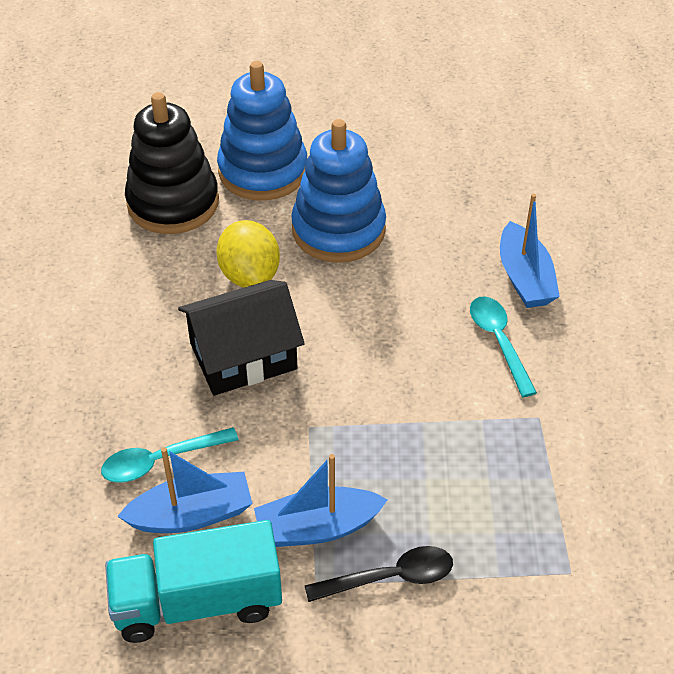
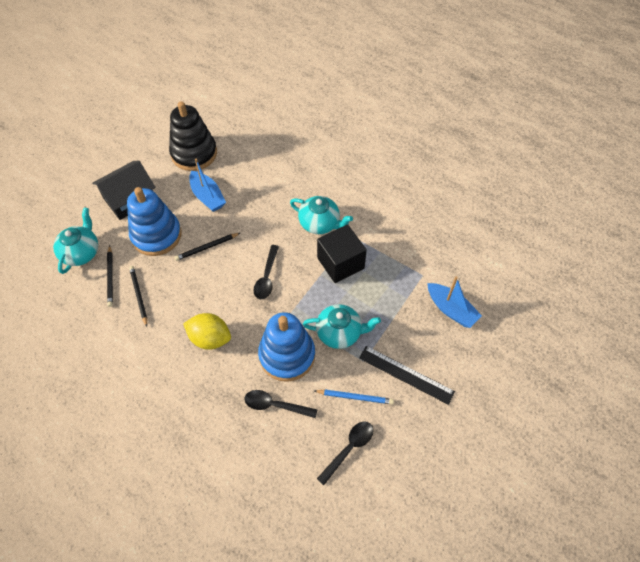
black cube: none = 0 -> [317,224,367,283] = 1
black pencil: none = 0 -> [107,245,113,307] [129,266,147,327] [174,233,240,261] = 3
black ruler: none = 0 -> [359,346,455,405] = 1
black spoon: [304,546,453,602] = 1 -> [244,390,317,418] [253,245,279,299] [317,421,373,485] = 3
blue boat: [117,447,252,533] [254,454,388,547] [500,194,560,308] = 3 -> [189,159,226,212] [427,276,482,328] = 2
blue pencil: none = 0 -> [315,389,394,404] = 1
turquoise spoon: [101,427,238,483] [470,297,537,397] = 2 -> none = 0
turquoise teapot: none = 0 -> [53,208,98,274] [290,196,353,234] [303,304,381,349] = 3
turquoise truck: [105,520,282,643] = 1 -> none = 0

